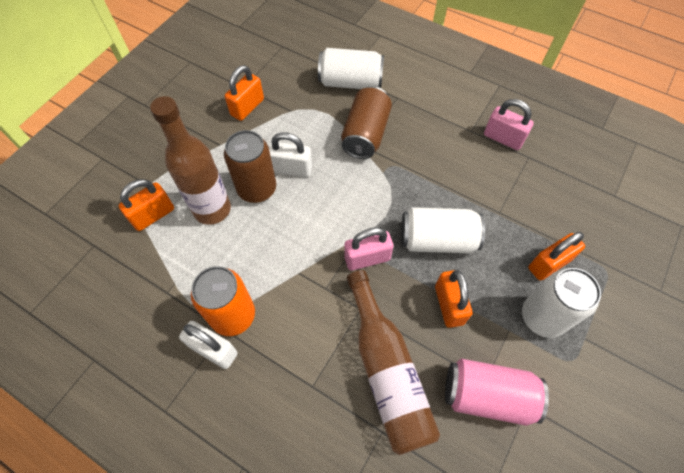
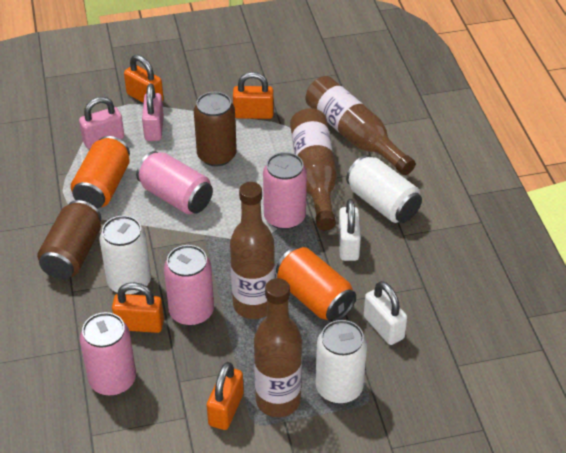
brown bottle: [150,96,231,225] [347,270,440,455] = 2 -> [230,182,275,319] [254,278,302,417] [290,108,337,231] [306,76,416,175] = 4
orange can: [191,266,255,336] = 1 -> [71,136,130,209] [276,247,356,322] = 2
pink can: [445,359,549,426] = 1 -> [80,312,136,396] [136,151,213,214] [164,245,214,326] [263,152,307,230] = 4

